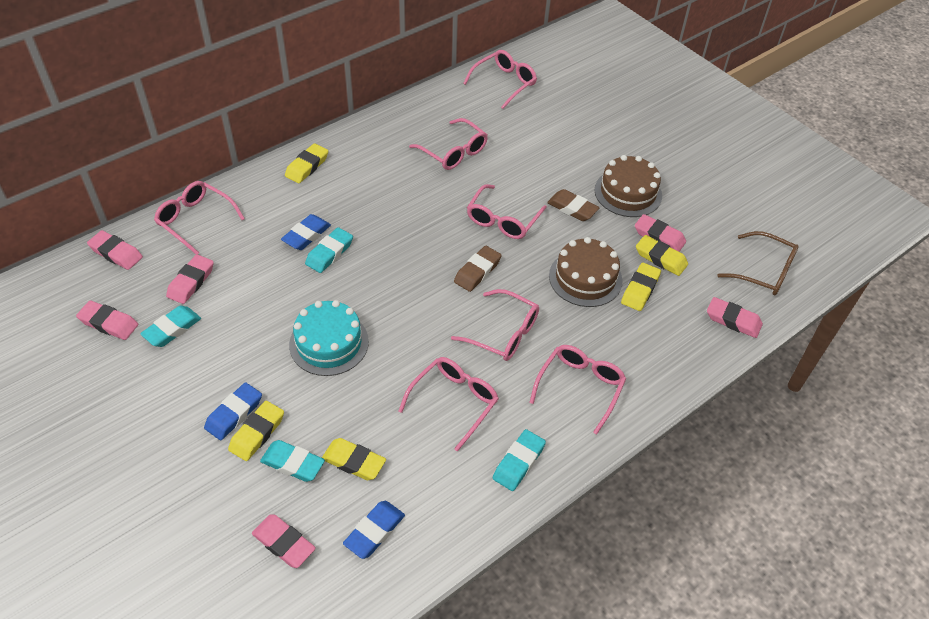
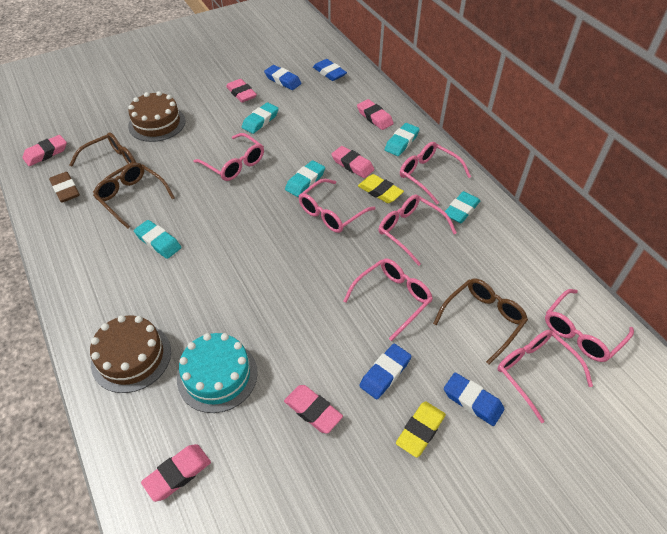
blue eraser: [204,382,262,440] [281,214,331,250] [343,501,405,559] = 3 -> [264,65,302,90] [313,59,347,81] [359,344,411,399] [444,372,504,426] = 4
brown eraser: [454,246,502,292] [547,189,600,221] = 2 -> [49,172,80,203] = 1
brown glasses: [718,231,799,295] = 1 -> [70,132,136,193] [93,163,175,229] [433,279,528,364] = 3
turquoise eraser: [140,306,201,347] [260,440,325,482] [305,227,353,273] [493,429,546,491] = 4 -> [134,220,181,259] [242,102,279,134] [285,160,325,197] [385,123,420,156] [445,191,480,223] = 5
yellow eraser: [228,401,284,461] [285,143,328,183] [322,438,386,480] [621,262,661,311] [636,235,688,276] = 5 -> [358,174,404,203] [396,401,446,458] = 2

